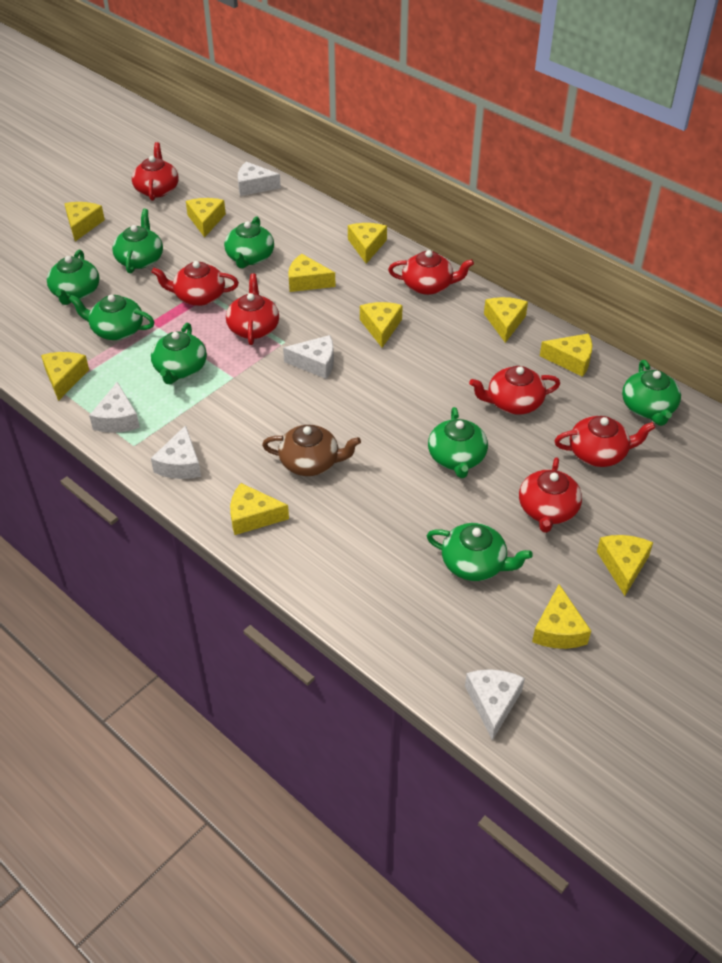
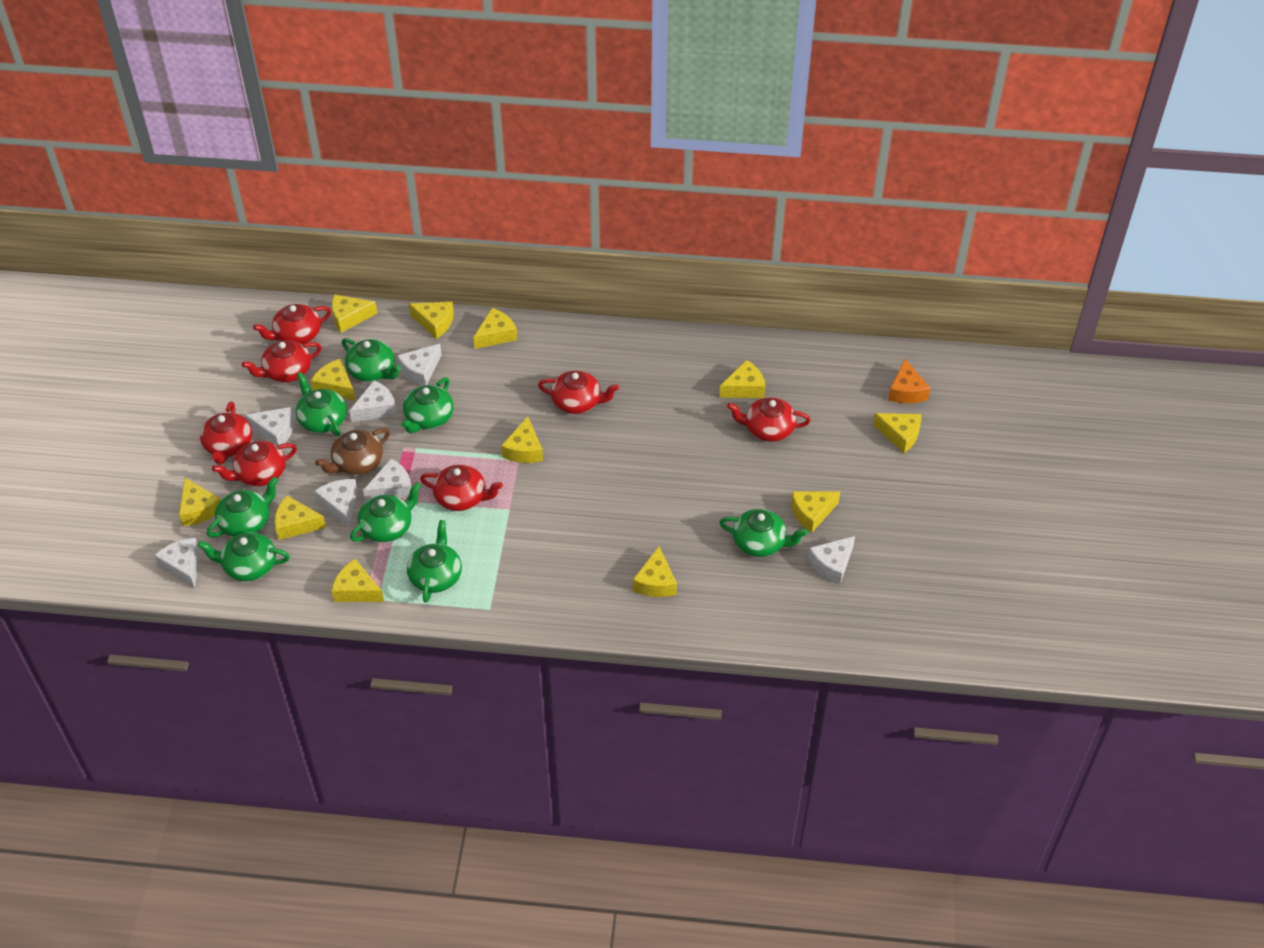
orange cheese: none = 0 -> [888,359,930,403] = 1
white cheese: [89,382,140,433] [151,425,201,479] [238,162,281,196] [283,335,334,379] [465,669,525,741] = 5 -> [154,538,199,589] [245,407,294,445] [314,479,358,528] [349,380,397,422] [363,459,412,502] [397,344,442,386] [808,536,855,584] = 7
yellow cheese: [41,352,89,401] [64,202,105,241] [186,198,226,238] [230,483,289,535] [288,254,335,292] [348,223,387,264] [360,302,403,348] [484,297,528,343] [532,584,591,649] [540,333,592,377] [597,535,653,596] = 11 -> [179,478,221,526] [275,495,326,540] [310,359,356,401] [331,559,384,602] [332,294,377,333] [409,302,454,339] [473,308,518,349] [501,416,543,463] [633,546,677,597] [719,360,766,398] [791,491,840,533] [873,413,921,453] = 12

